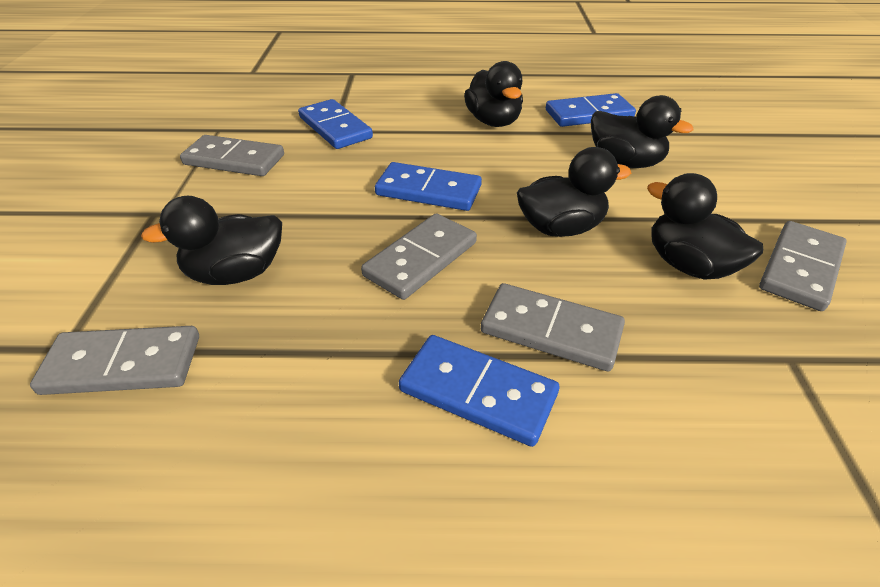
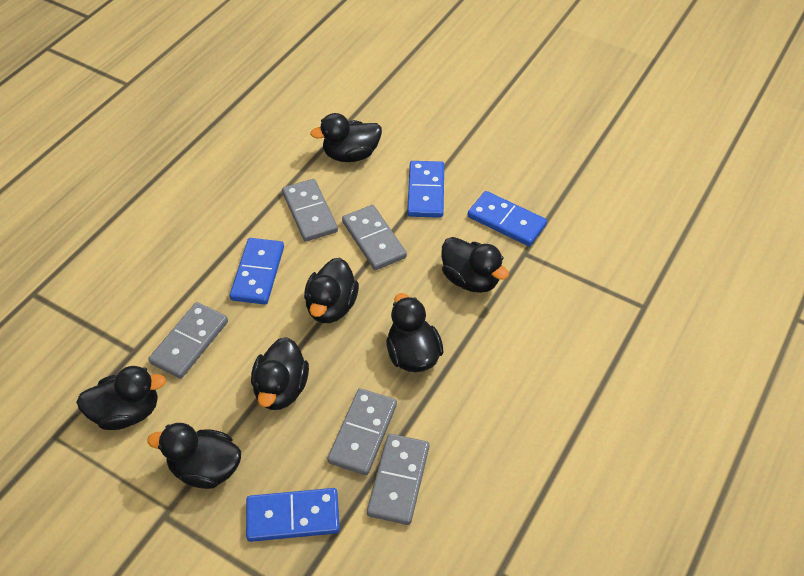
black duck: [141,196,282,285] [464,61,523,127] [517,147,631,237] [591,95,693,168] [647,173,763,280] = 5 -> [76,366,166,430] [147,423,241,489] [251,337,309,410] [304,258,359,323] [310,113,382,162] [386,293,444,372] [441,237,509,293] = 7

